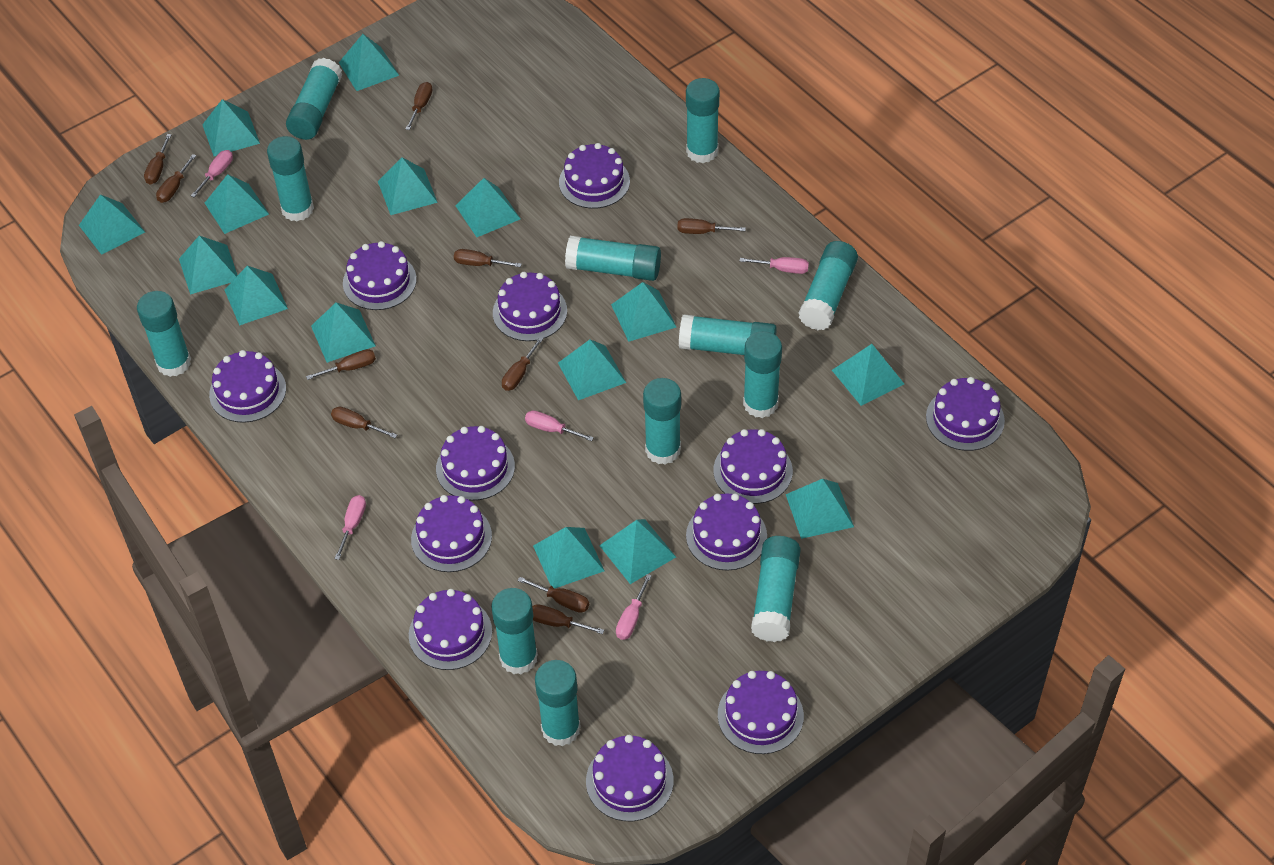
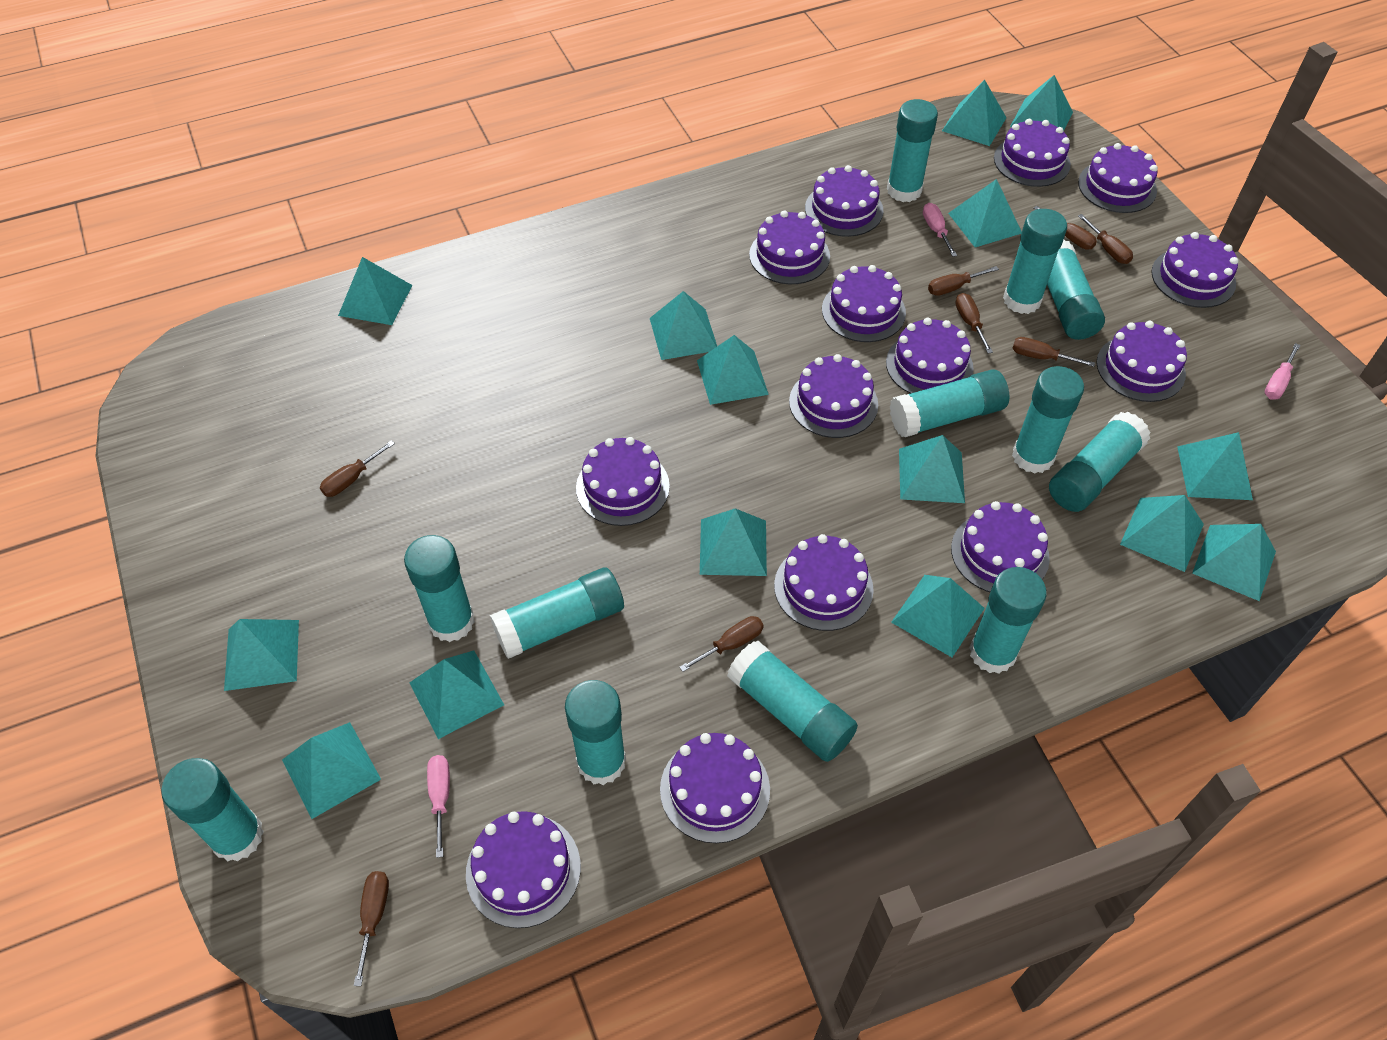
brown screwdriver: [144,134,172,184] [156,154,196,203] [306,349,376,380] [331,407,397,438] [406,82,432,130] [454,249,522,267] [502,337,543,391] [518,577,589,613] [532,604,604,634] [677,218,746,234] = 10 -> [320,440,395,497] [354,871,389,986] [679,616,764,672] [928,266,999,296] [955,293,993,354] [1012,337,1095,367] [1034,206,1097,250] [1078,214,1133,264] = 8
pink screwdriver: [191,150,233,197] [334,495,366,560] [525,410,594,441] [616,574,652,640] [740,257,809,274] = 5 -> [427,755,450,858] [923,203,957,257] [1265,343,1301,400] = 3
purple cake: [209,350,286,423] [343,241,417,310] [409,589,492,670] [411,495,492,572] [436,426,515,501] [493,272,567,341] [559,143,630,209] [586,735,674,821] [686,493,767,571] [713,429,793,504] [718,671,804,754] [926,377,1005,451] = 12 -> [466,811,581,928] [576,437,670,526] [660,733,770,843] [749,211,830,284] [774,534,874,631] [789,354,878,438] [805,165,883,237] [822,265,906,342] [886,318,974,394] [951,501,1050,592] [994,119,1071,187] [1078,143,1158,213] [1096,321,1187,402] [1151,232,1238,308] = 14

